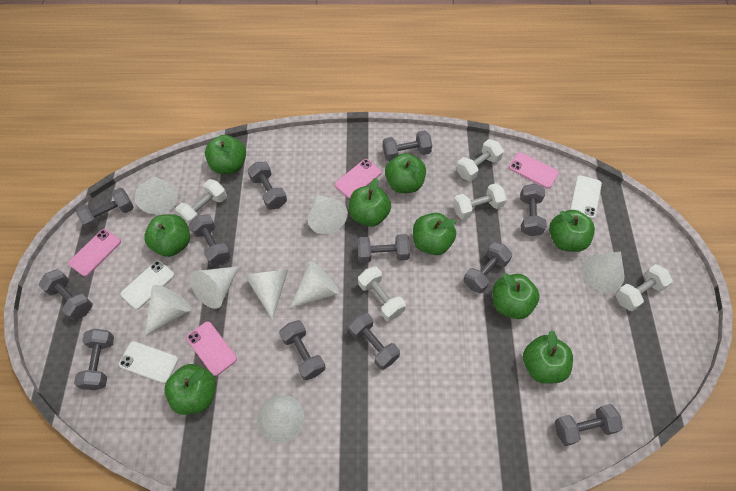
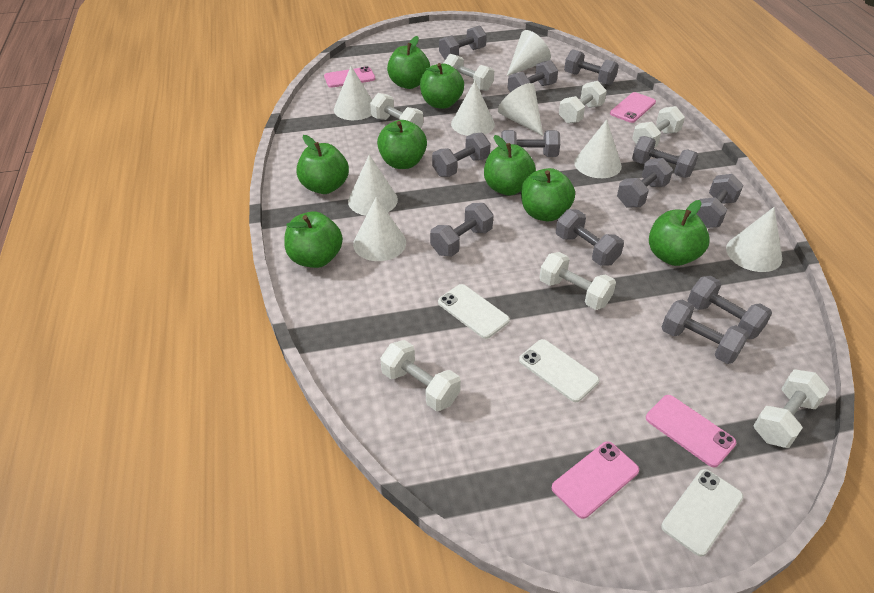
green apple: [144,214,190,257] [164,364,216,415] [205,135,246,174] [349,178,391,227] [385,153,426,193] [413,213,456,255] [493,273,540,319] [523,330,573,384] [549,210,595,252] = 9 -> [284,211,343,268] [296,135,349,194] [377,120,427,169] [387,36,430,89] [420,63,464,109] [484,135,536,196] [521,168,575,221] [649,200,709,266] = 8
white dumbbell: [175,179,227,225] [358,266,406,321] [453,183,507,220] [456,139,504,181] [615,264,673,311] = 5 -> [370,93,423,128] [380,340,461,411] [443,54,494,91] [539,252,616,310] [559,81,607,124] [632,106,685,148] [753,369,830,448] = 7

